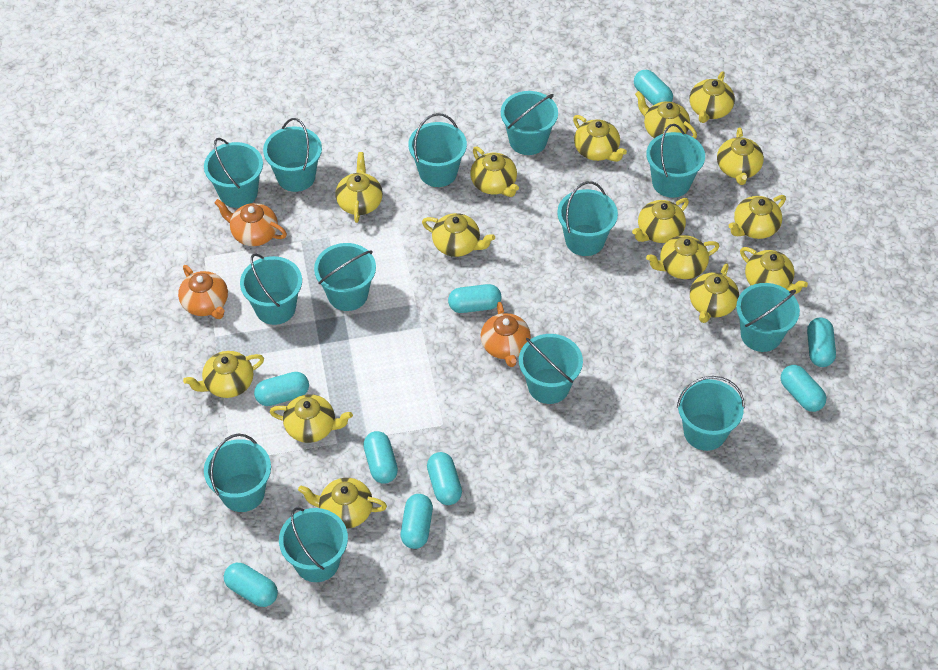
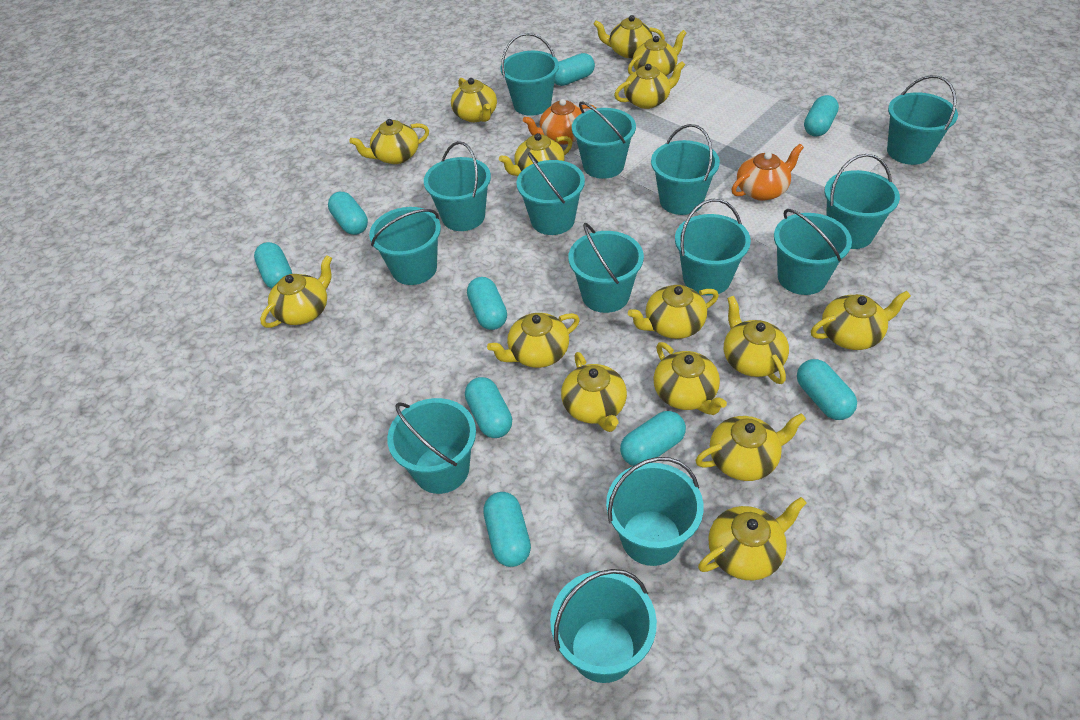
orange teapot: [178,265,228,319] [215,199,287,246] [481,302,531,367] = 3 -> [523,99,596,145] [731,144,804,201] = 2
turquoise bucket: [204,138,263,208] [204,434,271,512] [240,253,302,325] [263,118,322,192] [279,507,348,582] [314,243,376,311] [408,113,467,187] [501,91,558,155] [519,334,583,404] [557,181,618,256] [646,124,705,198] [677,376,745,451] [736,283,800,352] = 13 -> [369,207,441,285] [387,398,476,494] [424,141,491,231] [501,33,559,116] [516,152,585,235] [550,569,657,683] [568,223,644,313] [572,101,636,179] [606,457,704,566] [651,124,720,215] [675,199,751,295] [774,209,852,295] [824,154,900,249] [887,75,958,165] = 14

